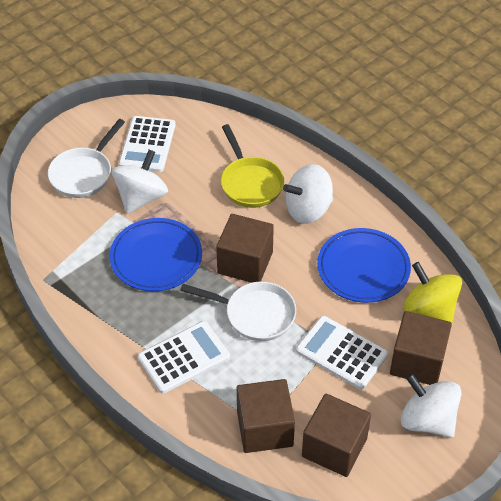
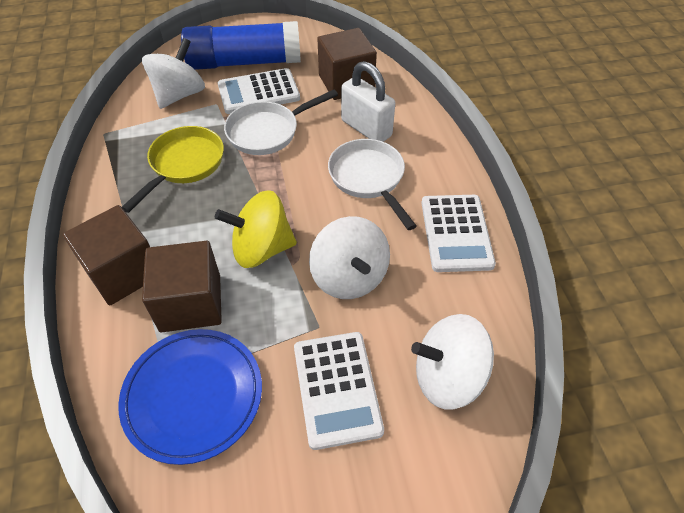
blue glue stick: none = 0 -> [181,21,301,70] = 1
blue plate: [110,218,202,291] [317,228,411,303] = 2 -> [118,329,262,465] = 1
brown cube: [216,214,274,283] [237,379,295,453] [302,394,371,477] [390,311,452,385] = 4 -> [63,205,150,305] [142,241,222,332] [317,28,377,100] = 3
white padlock: none = 0 -> [341,61,395,142] = 1

